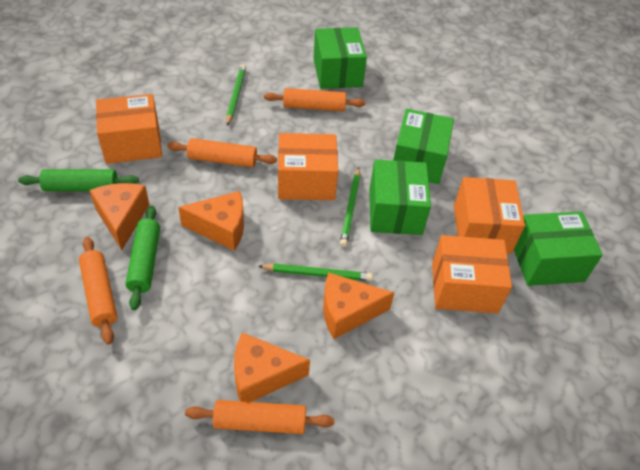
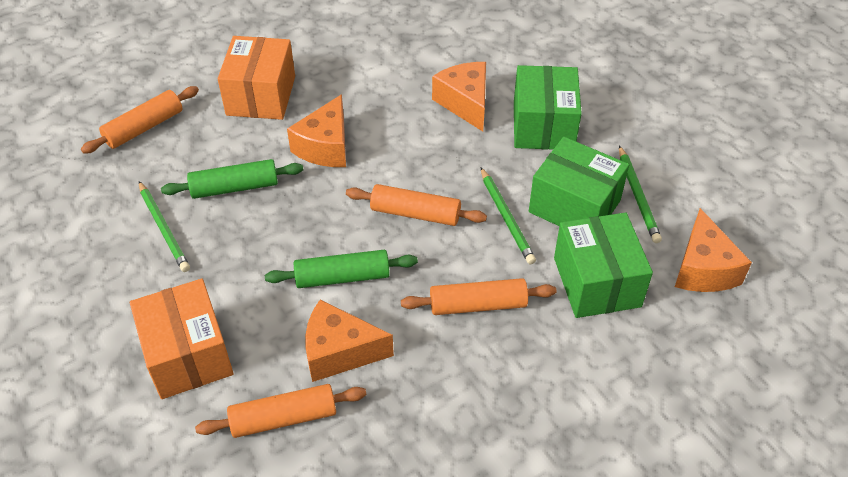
green box: [313,27,367,89] [369,160,431,235] [393,109,454,184] [514,211,603,286] = 4 -> [514,65,582,150] [529,137,629,226] [554,212,653,318] = 3
orange box: [96,94,162,164] [278,133,338,200] [432,235,512,314] [454,177,525,254] = 4 -> [130,279,234,399] [218,36,295,120] = 2

